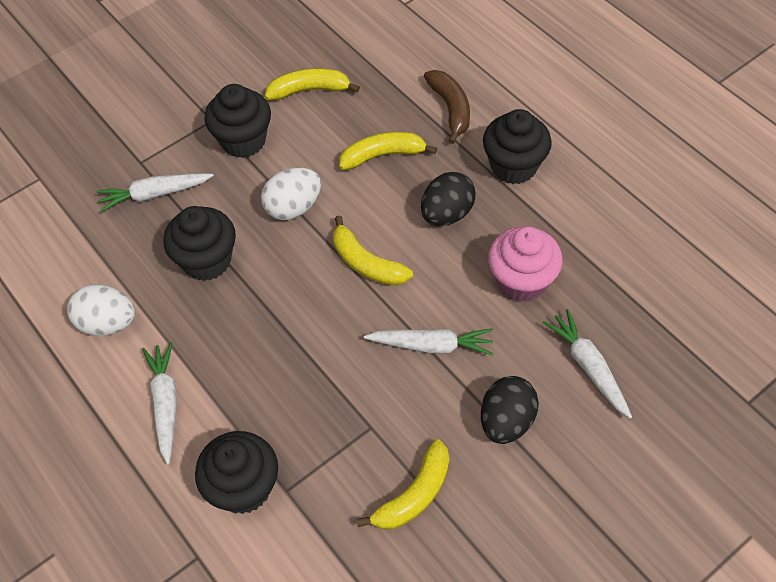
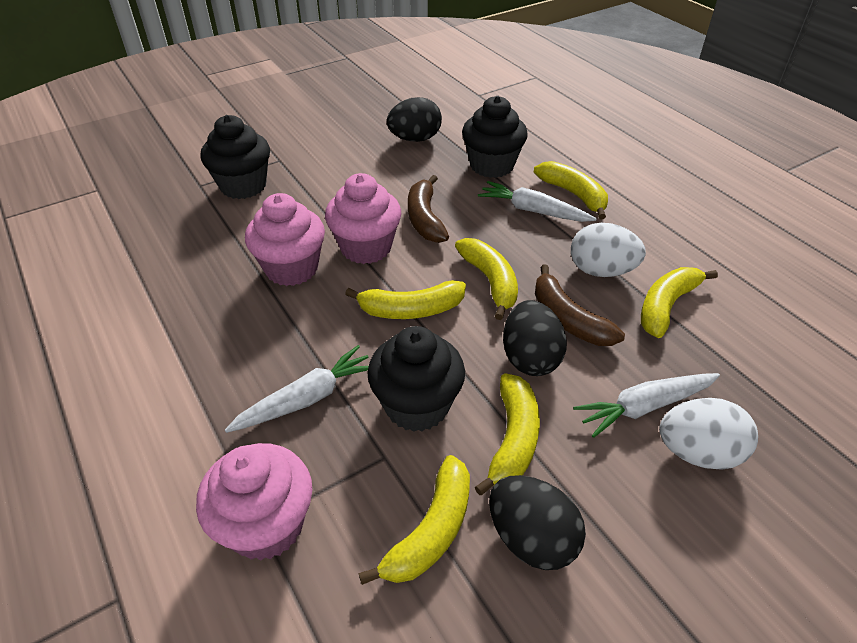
black cupcake: [163,206,236,281] [195,431,278,514] [205,84,271,158] [483,109,552,184] = 4 -> [200,115,270,199] [367,326,465,432] [462,96,528,178] = 3
black egg: [421,172,476,226] [481,376,539,444] = 2 -> [387,97,442,142] [489,475,586,570] [503,300,567,376] = 3
brown banana: [424,70,470,144] = 1 -> [408,175,449,243] [535,265,625,346] = 2
pink cupcake: [488,226,563,302] = 1 -> [196,443,312,561] [245,193,325,286] [325,173,402,264] = 3
white carrot: [96,173,214,212] [142,342,177,464] [364,328,493,355] [543,309,632,419] = 4 -> [225,345,369,433] [478,181,597,222] [573,373,720,438] = 3
yellow banana: [265,68,360,100] [333,216,413,286] [339,132,437,170] [357,439,449,530] = 4 -> [345,280,466,319] [358,455,470,585] [455,238,518,320] [475,373,540,495] [534,161,608,220] [641,267,718,338] = 6

